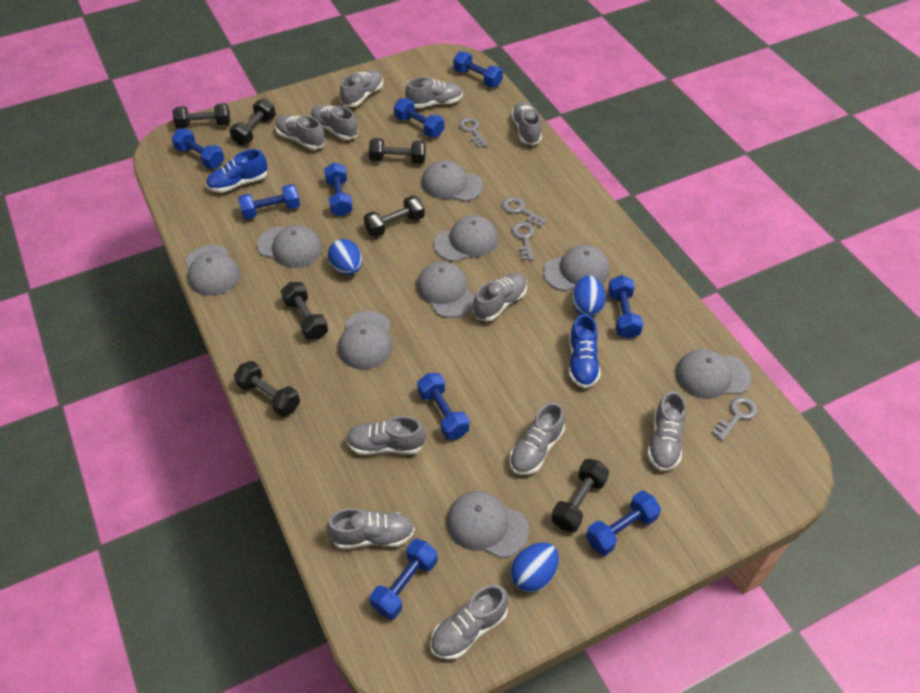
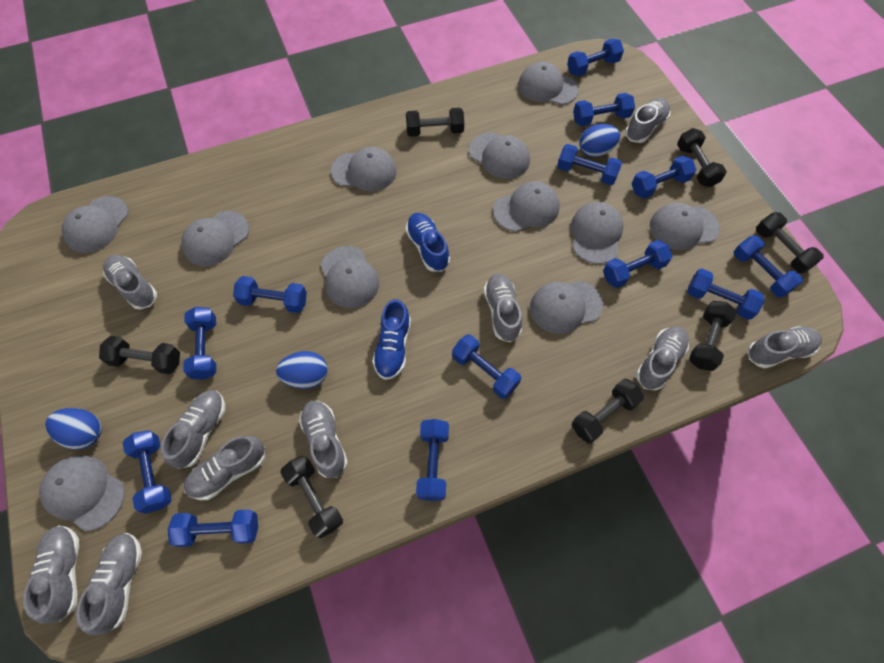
blue dumbbell: [172,129,224,169] [238,184,300,219] [324,163,353,216] [370,539,438,620] [394,98,444,137] [417,373,469,440] [453,51,503,87] [586,491,661,556] [608,275,643,339] = 9 -> [123,430,172,514] [168,509,258,547] [183,307,216,380] [233,276,307,313] [416,419,449,501] [452,335,521,399] [557,144,622,185] [567,39,624,76] [573,93,635,126] [603,240,673,288] [632,155,696,199] [687,269,764,320] [734,235,803,298] = 13
grey cap: [185,245,240,296] [257,225,322,268] [338,311,392,370] [417,261,475,318] [422,160,484,202] [434,215,498,262] [447,491,529,558] [543,244,610,291] [675,349,751,399] = 9 -> [39,455,125,531] [62,196,129,253] [181,211,249,266] [321,246,379,308] [331,147,397,191] [469,132,530,179] [493,181,560,232] [518,62,579,105] [530,281,603,334] [571,202,624,264] [650,203,720,250] = 11
grey key: [459,117,488,148] [502,197,547,227] [512,222,535,260] [712,396,758,441] = 4 -> none = 0
grey shoe: [276,115,325,149] [311,105,358,140] [326,508,415,549] [340,70,383,107] [346,416,426,455] [405,77,463,108] [430,584,508,660] [473,273,527,322] [509,402,565,475] [511,101,542,145] [647,391,686,471] = 11 -> [23,525,79,624] [76,533,142,636] [103,255,157,310] [161,390,225,469] [184,436,265,500] [299,401,348,478] [484,274,522,342] [625,98,670,143] [636,326,689,391] [748,326,822,369] = 10

